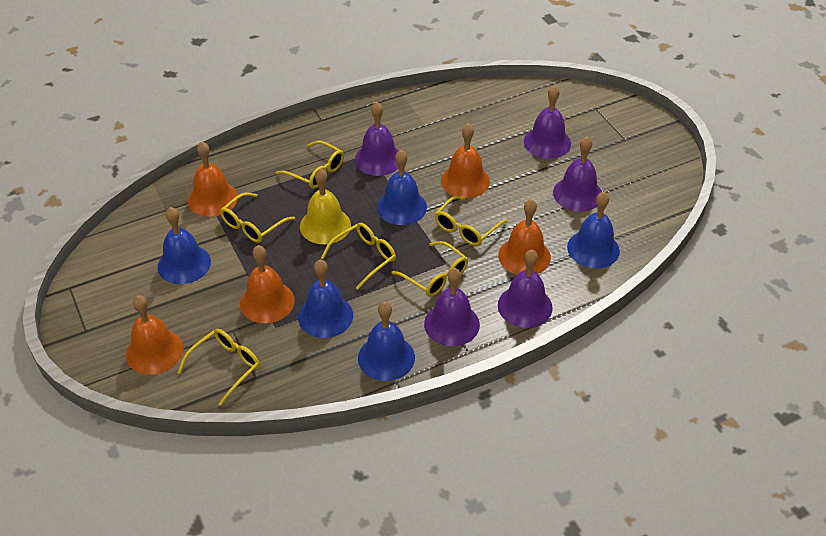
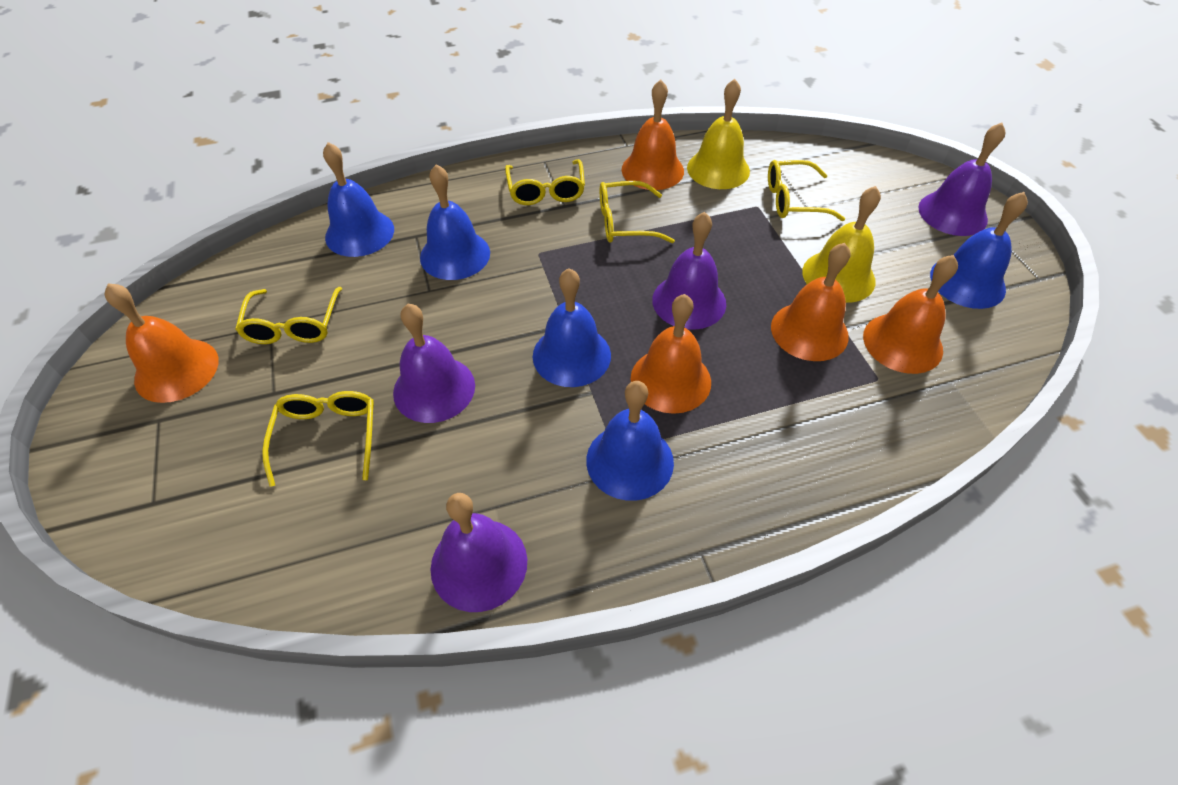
purple bell: [355,102,399,176] [424,268,480,346] [498,250,553,328] [524,85,571,159] [553,136,602,212] = 5 -> [393,304,475,423] [431,493,527,612] [652,212,726,330] [918,123,1005,236] = 4
yellow bell: [300,168,351,244] = 1 -> [687,79,750,189] [802,186,881,303] = 2
yellow glasses: [178,329,260,406] [220,193,295,243] [276,141,344,189] [321,223,396,290] [391,241,468,297] [435,196,508,246] = 6 -> [235,287,342,344] [262,391,374,487] [505,159,585,205] [600,181,675,243] [768,160,845,221] = 5

